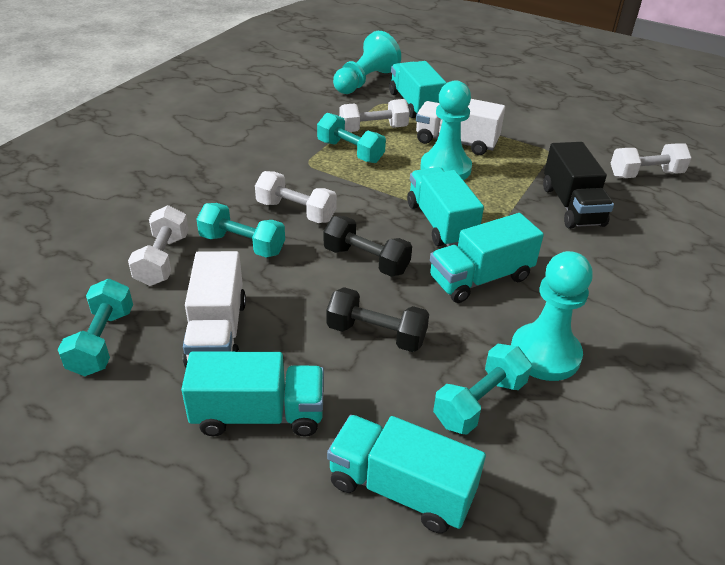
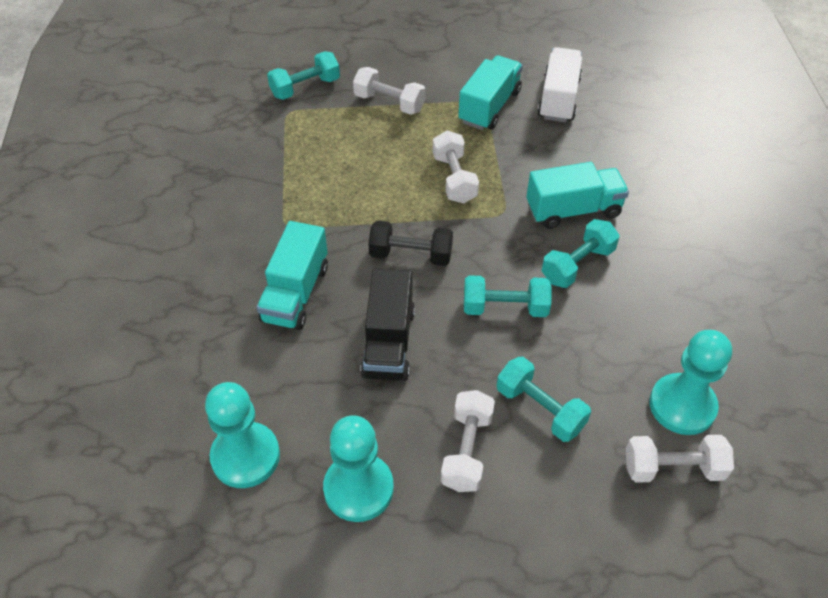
black dumbbell: [324,216,412,277] [326,287,429,352] = 2 -> [368,220,453,266] = 1
turquoise truck: [181,351,324,437] [327,415,486,533] [389,61,447,118] [407,167,484,246] [430,213,544,303] = 5 -> [256,221,328,330] [458,55,523,130] [526,162,629,229] = 3
white truck: [183,251,246,368] [416,99,505,155] = 2 -> [538,47,582,122] = 1

